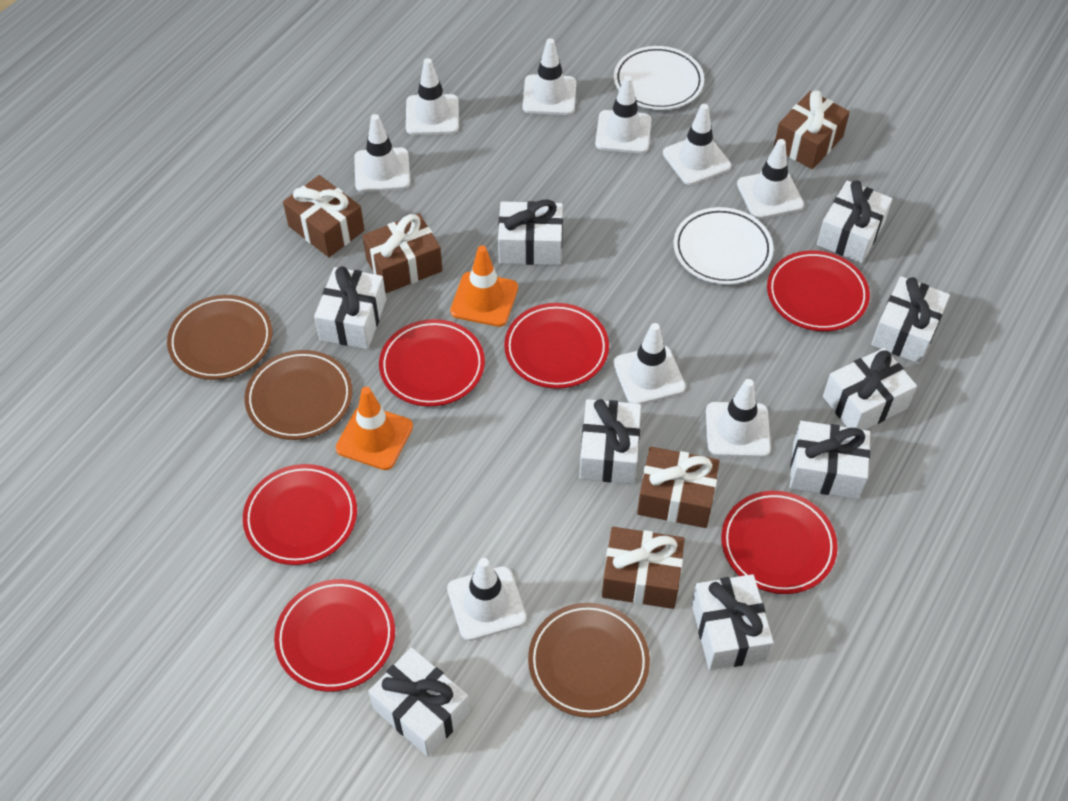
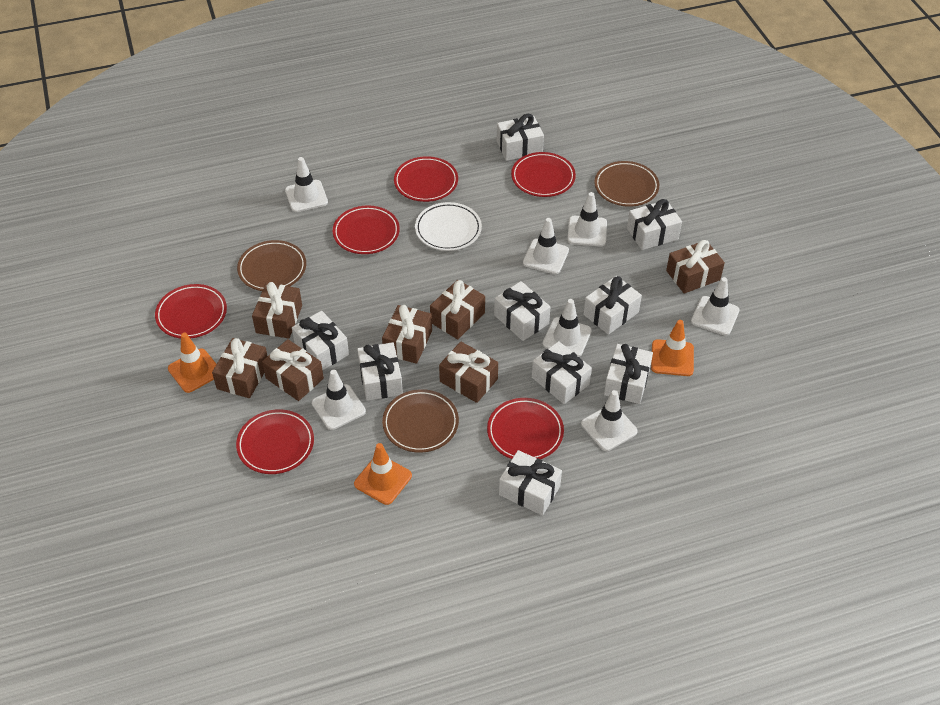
brown gift: [283,175,365,257] [362,214,443,293] [602,527,685,609] [637,447,720,528] [774,90,850,169] = 5 -> [212,338,267,398] [252,282,302,338] [262,339,324,401] [382,305,432,364] [430,280,485,339] [439,342,498,403] [666,240,725,294] = 7
orange traffic cone: [336,387,413,470] [450,246,518,327] = 2 -> [168,333,216,393] [354,443,412,505] [651,320,694,376] = 3
white plate: [614,46,704,110] [674,207,773,285] = 2 -> [415,202,482,251] = 1
white traffic cone: [354,114,410,192] [406,58,459,135] [447,558,526,641] [522,38,576,115] [595,76,651,153] [613,323,686,404] [663,104,731,185] [706,379,771,458] [737,139,804,219] = 9 -> [285,157,328,212] [312,370,366,430] [523,218,569,274] [543,299,592,357] [568,192,607,246] [581,390,638,451] [691,277,740,336] = 7

